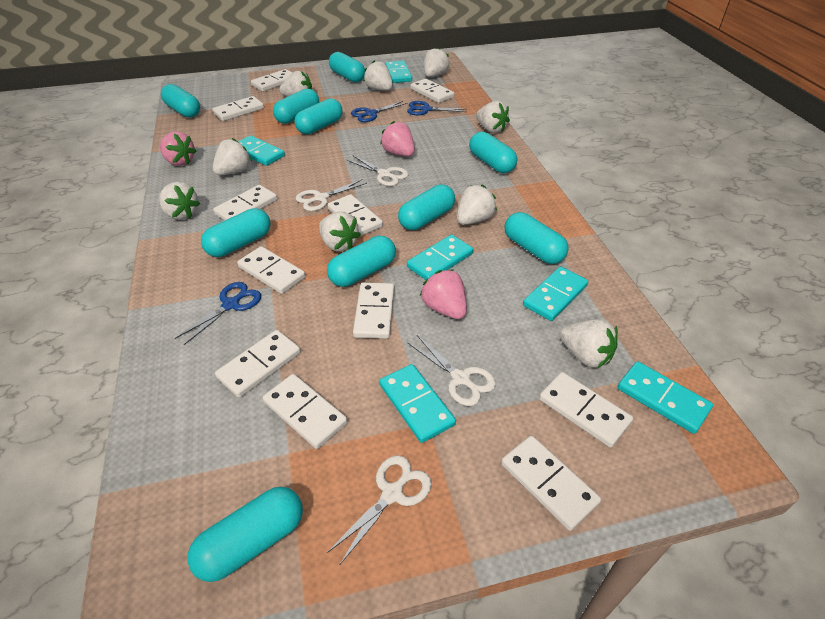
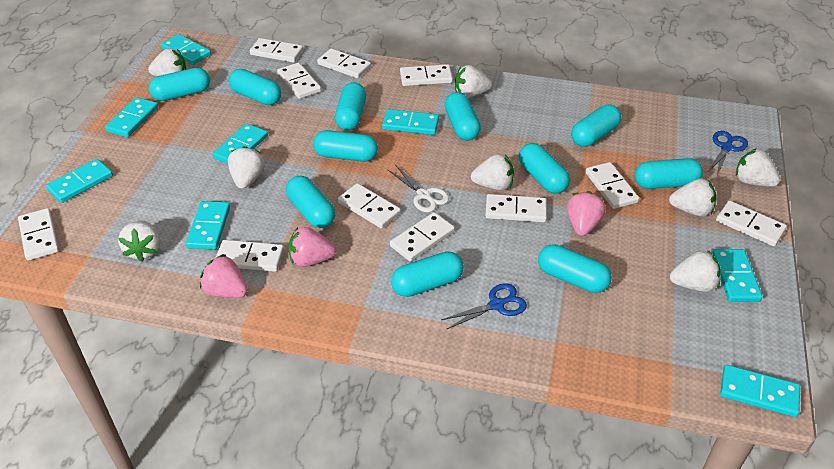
blue scissors: [175,282,261,345] [351,101,408,122] [407,101,467,115] = 3 -> [442,283,527,330] [707,131,748,176] = 2
turquoise capsule: [161,84,200,118] [188,487,303,582] [201,208,271,257] [273,89,319,124] [294,98,343,134] [327,236,396,287] [329,52,365,82] [398,184,455,230] [469,132,517,173] [505,212,569,264] = 10 -> [149,68,210,101] [229,69,281,105] [286,176,336,228] [313,130,378,162] [335,82,366,130] [391,251,464,297] [445,92,481,141] [519,143,570,194] [538,244,612,293] [571,104,621,147] [635,158,703,189] = 11
turquoise domino: [238,136,285,166] [379,364,456,443] [385,60,412,83] [407,235,473,280] [523,266,588,321] [617,361,713,434] = 6 -> [46,159,113,203] [105,97,158,137] [161,34,211,65] [186,201,230,250] [213,123,268,164] [382,109,439,135] [712,249,763,302] [720,365,800,417] = 8
white scissors: [296,179,367,211] [327,455,432,566] [347,156,409,186] [408,335,496,406] = 4 -> [388,166,449,212] = 1
white strawberry: [159,182,200,220] [213,138,252,175] [279,71,312,97] [319,212,361,251] [363,60,393,91] [424,47,449,77] [457,185,497,225] [476,101,510,133] [560,319,618,368] = 9 -> [118,221,160,262] [148,48,186,76] [228,146,265,189] [455,65,492,98] [471,154,514,190] [669,178,717,216] [670,250,721,292] [736,148,780,187] = 8

